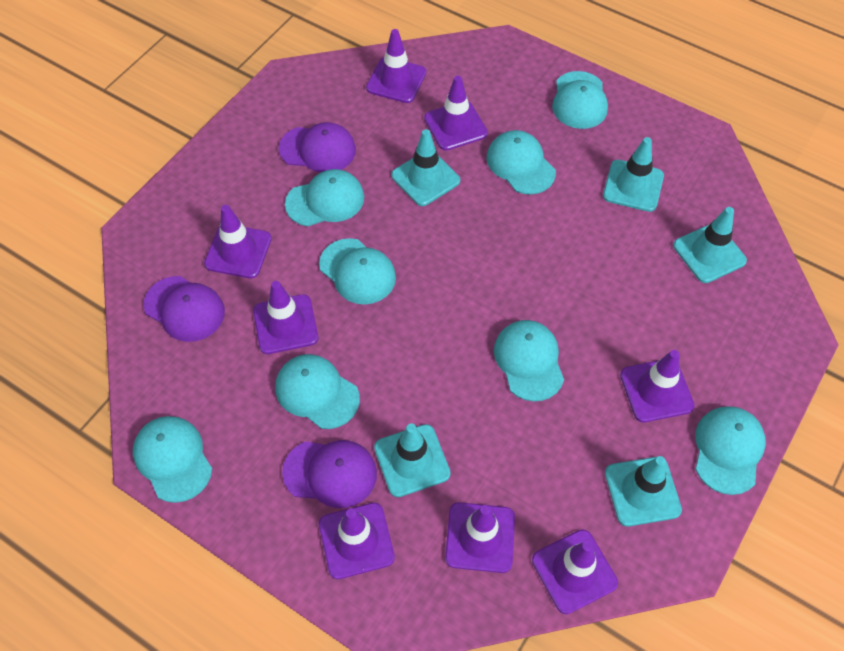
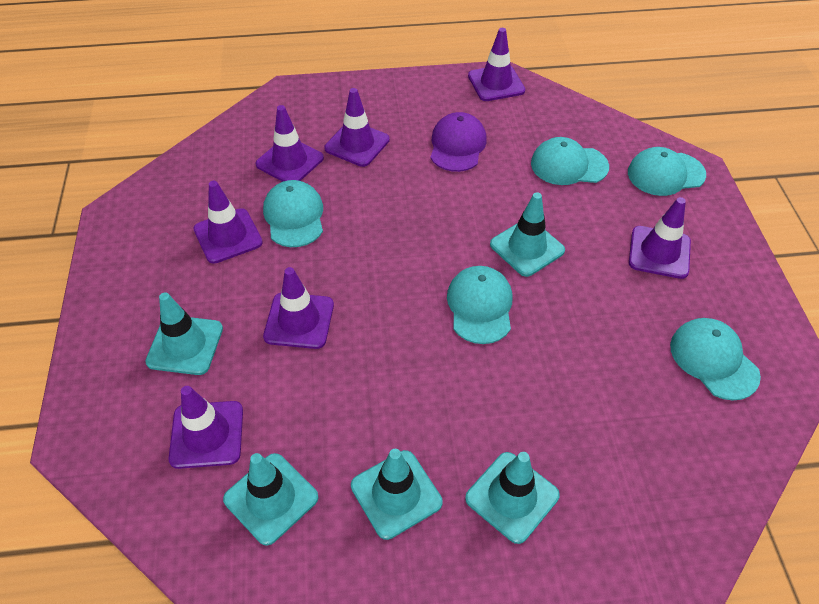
purple cap: [144,276,225,342] [279,122,356,173] [282,440,377,508] = 3 -> [430,112,487,172] = 1
purple traffic cone: [204,205,272,278] [253,281,318,354] [319,503,395,579] [366,29,426,103] [424,76,488,151] [445,502,515,573] [532,530,618,614] [620,350,695,422] = 8 -> [168,386,243,469] [194,181,263,264] [255,105,324,182] [263,267,334,349] [324,88,390,167] [468,28,525,101] [629,197,691,279] = 7
turquoise cap: [133,416,212,503] [275,354,360,429] [285,169,364,226] [319,238,396,305] [487,130,556,195] [494,320,564,401] [552,71,608,129] [695,406,766,495] = 8 -> [263,180,323,247] [447,266,513,344] [531,137,609,185] [628,147,706,196] [670,318,761,401] = 5

